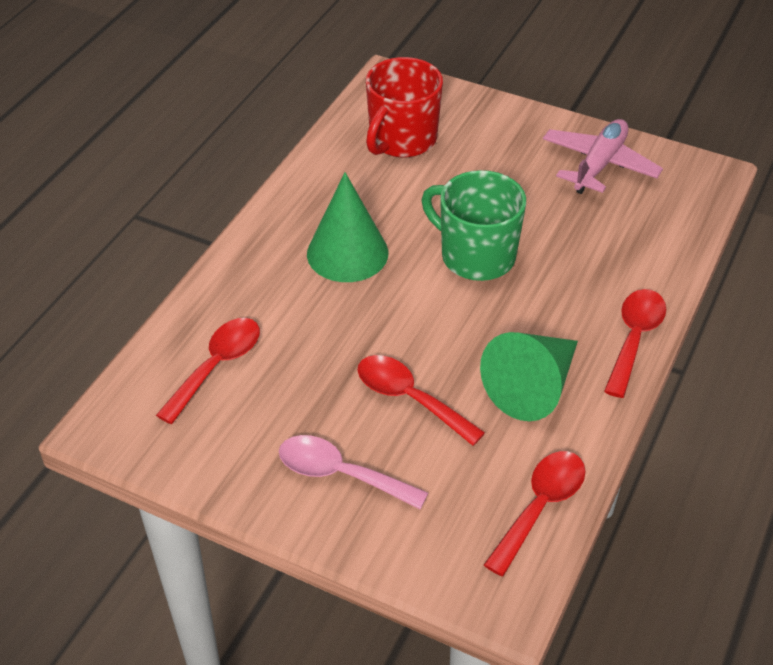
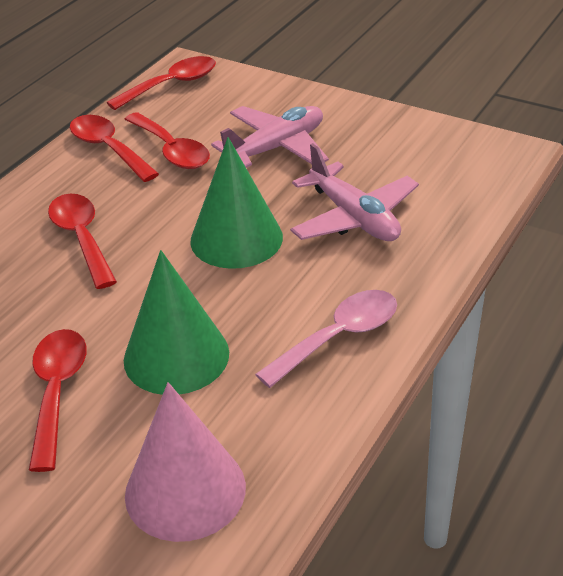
green mug: [422,170,526,281] = 1 -> none = 0
pink cone: none = 0 -> [125,382,246,542] = 1
pink plane: [543,119,663,194] = 1 -> [211,106,329,168] [290,143,419,241] = 2
red mug: [366,57,443,157] = 1 -> none = 0
red spoon: [156,318,260,424] [358,355,485,446] [484,451,585,576] [604,289,666,398] = 4 -> [29,329,87,472] [48,194,117,289] [70,115,159,182] [107,56,216,110] [124,112,210,169] = 5

